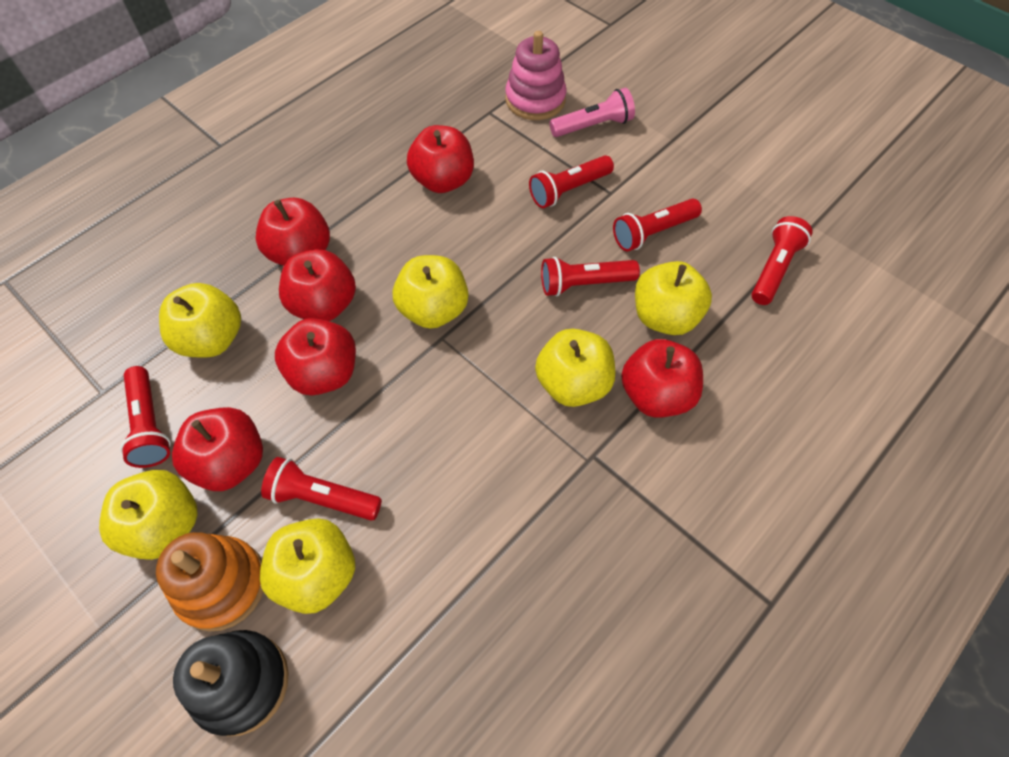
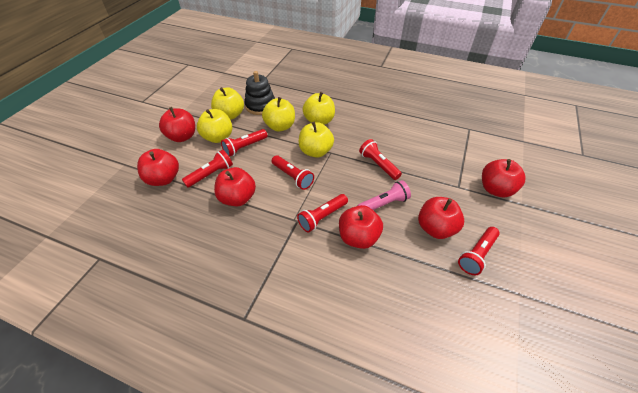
orange stacking toy: [156,532,263,632] = 1 -> none = 0
pink stacking toy: [505,31,566,120] = 1 -> none = 0
yellow apple: [99,470,198,560] [159,283,241,357] [260,518,355,614] [393,255,468,329] [535,329,615,407] [635,261,712,335] = 6 -> [197,109,232,143] [211,87,244,120] [262,97,295,132] [299,122,334,158] [303,92,335,125] = 5

